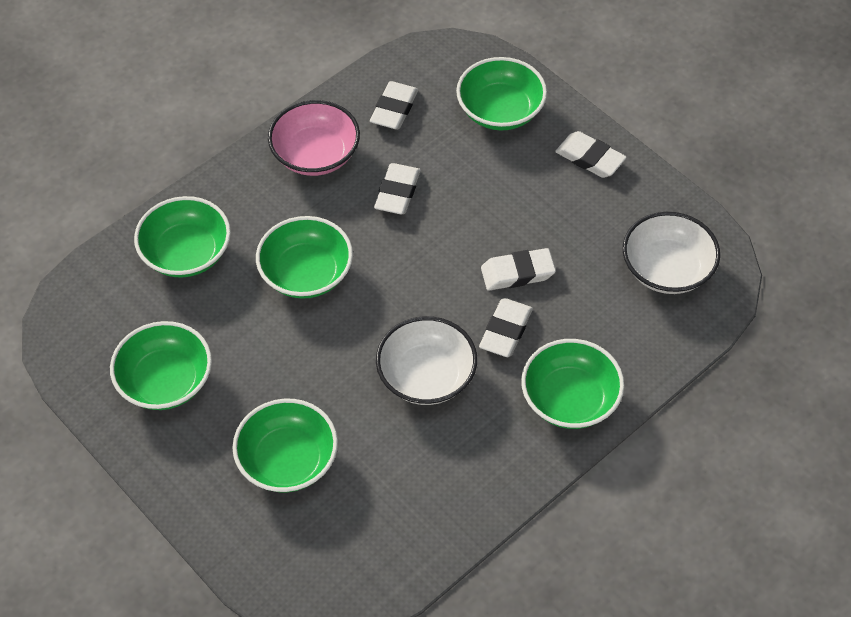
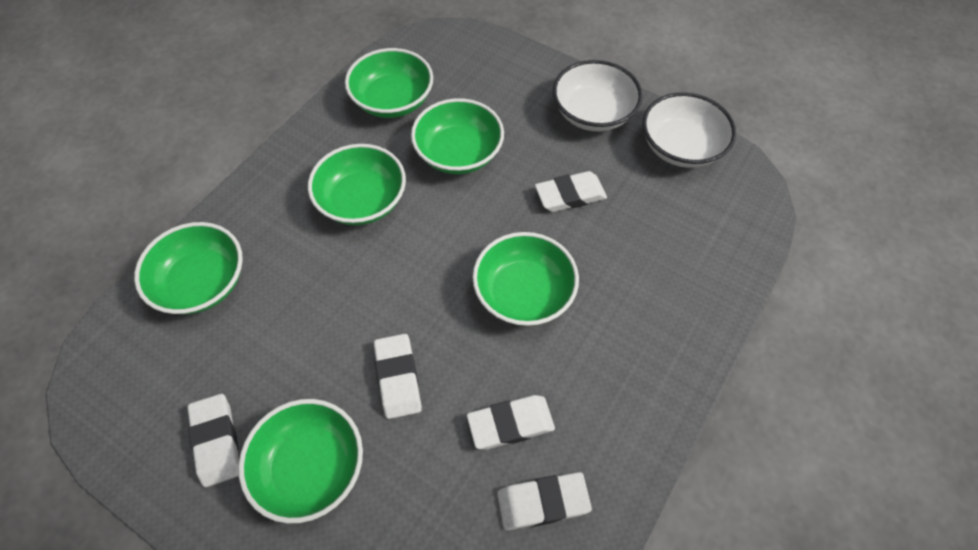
pink bowl: [268,100,360,176] = 1 -> none = 0

